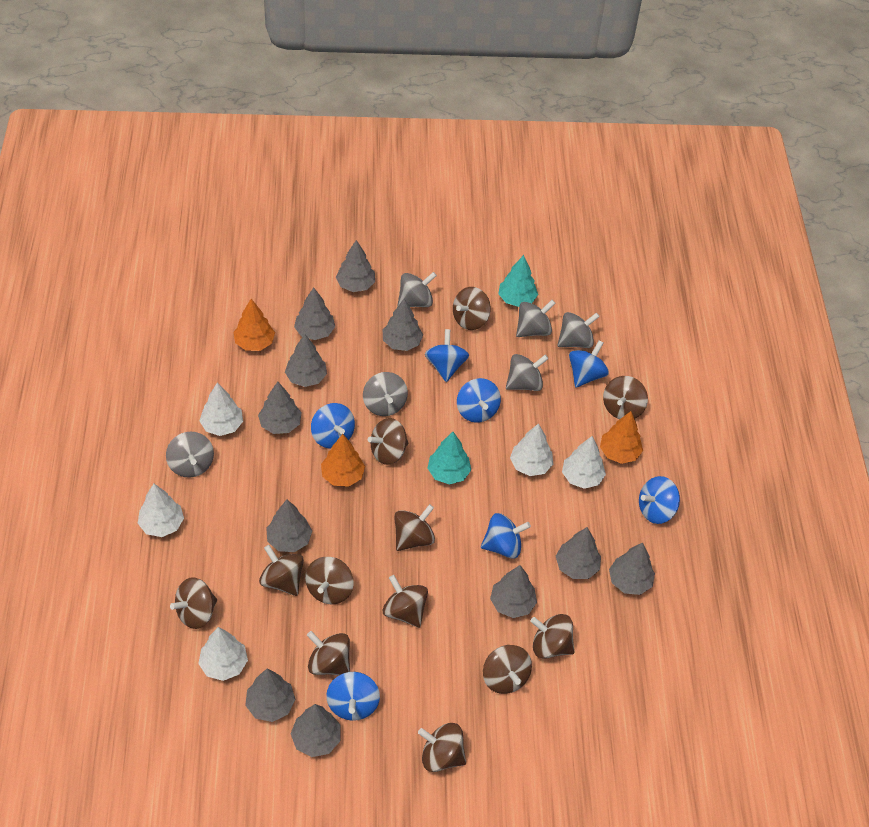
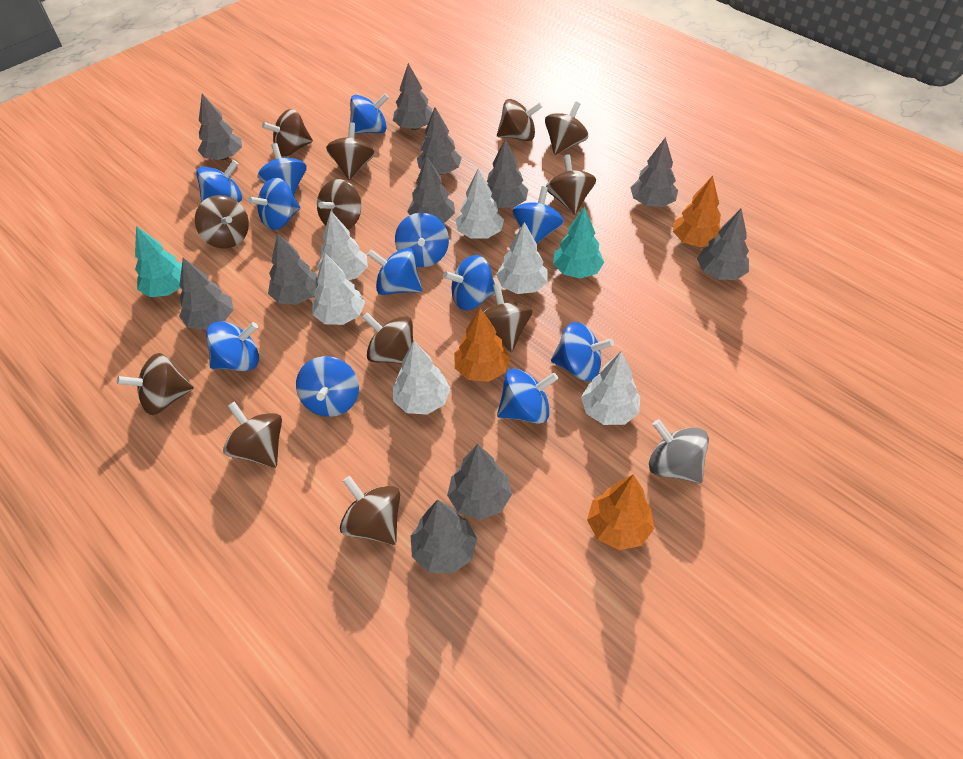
blue spinning top: [311,403,355,449] [326,672,380,721] [425,329,469,382] [457,378,501,423] [481,513,531,559] [569,340,609,388] [639,476,680,524] = 7 -> [196,160,242,203] [206,321,259,371] [248,178,301,230] [258,143,307,196] [296,356,359,417] [350,93,389,134] [367,248,422,295] [395,213,449,267] [443,255,495,310] [497,368,558,424] [512,186,564,243] [551,322,614,381] = 12
grey spinning top: [166,432,214,478] [363,372,408,416] [397,272,437,307] [506,354,549,391] [516,300,556,337] [557,312,600,348] = 6 -> [649,419,709,483] = 1
white tree: [138,484,184,537] [198,627,248,681] [199,382,243,436] [510,423,553,476] [562,436,606,489] = 5 -> [312,253,365,325] [317,211,368,280] [393,341,451,415] [455,169,504,239] [496,222,548,294] [581,351,640,425] = 6

